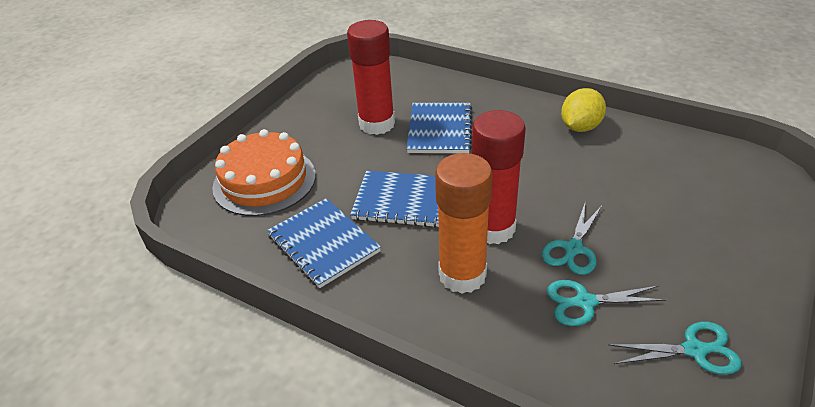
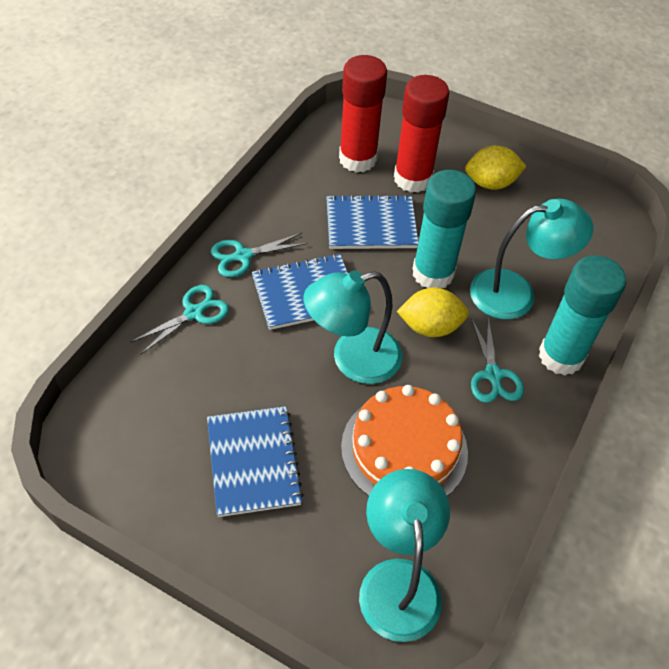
orange glue stick: [435,153,493,294] = 1 -> none = 0
turquoise glue stick: none = 0 -> [412,170,476,288] [539,255,626,376] = 2
turquoise lamp: none = 0 -> [304,271,402,384] [359,469,450,642] [470,199,593,319] = 3
yellow lemon: [561,88,606,132] = 1 -> [397,287,469,337] [465,146,527,190] = 2

